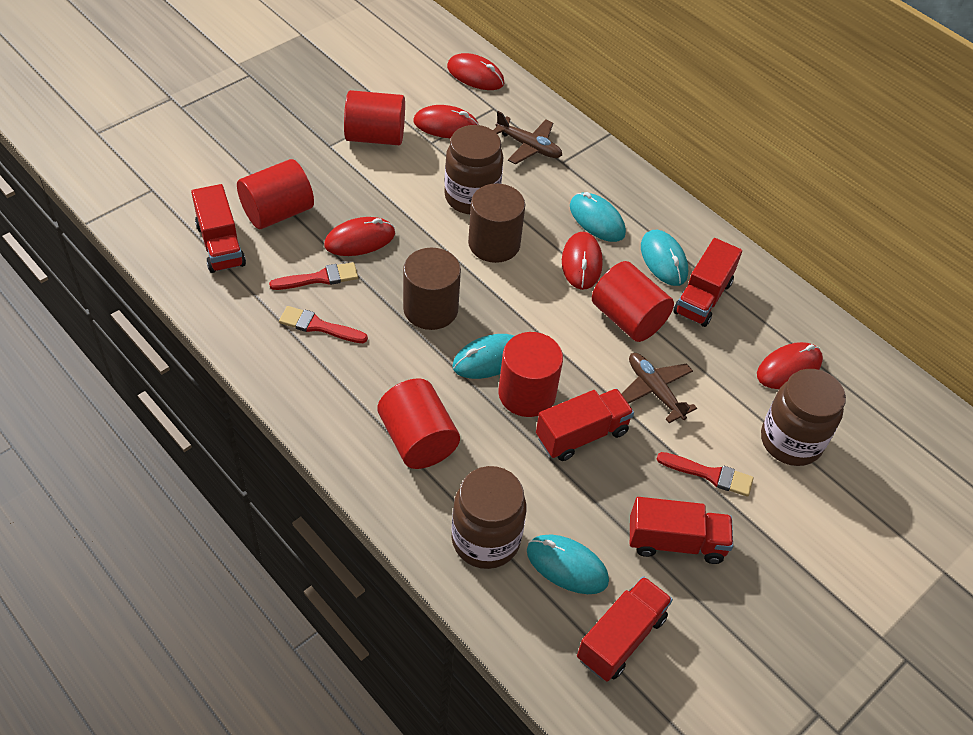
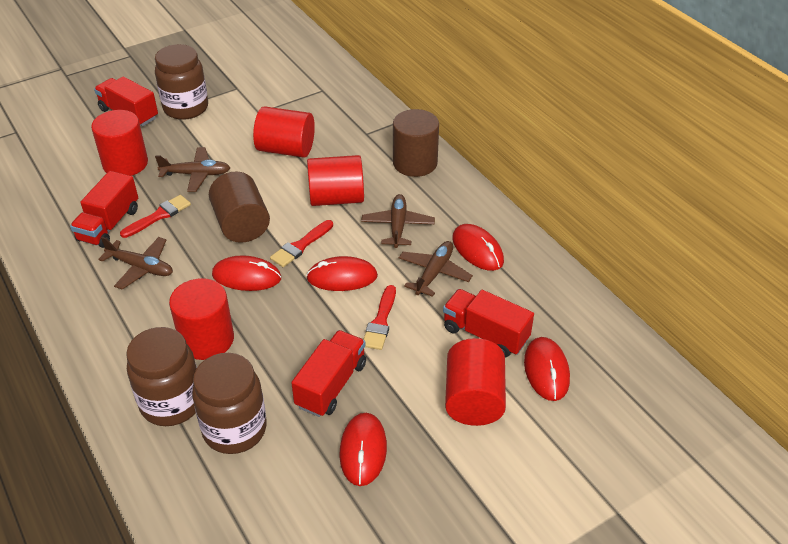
brown plane: [493,111,562,164] [621,353,697,423] = 2 -> [98,237,173,289] [155,147,230,192] [361,194,435,248] [399,241,473,297] = 4
red truck: [191,184,246,273] [536,389,634,461] [577,576,673,682] [630,497,733,564] [673,238,742,327] = 5 -> [70,171,138,248] [94,77,158,126] [291,330,366,417] [443,289,534,358] = 4
turquoise mouse: [452,334,514,379] [527,535,609,594] [570,192,626,242] [641,230,688,286] = 4 -> none = 0

